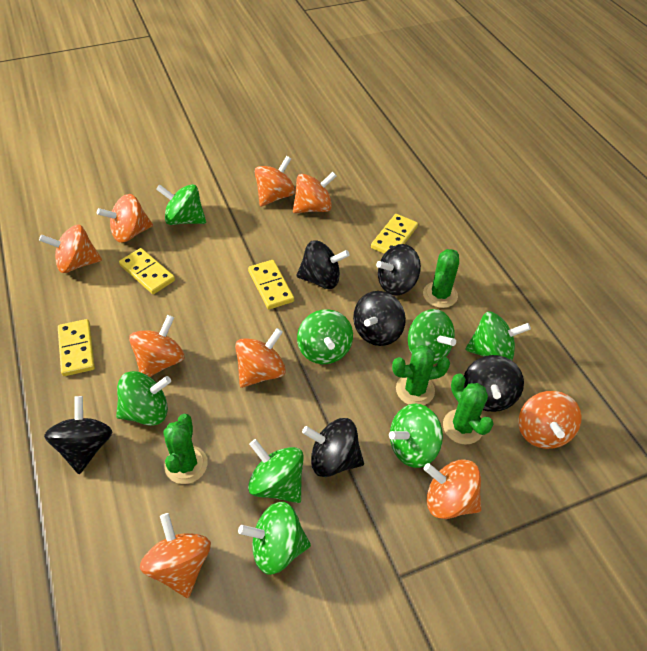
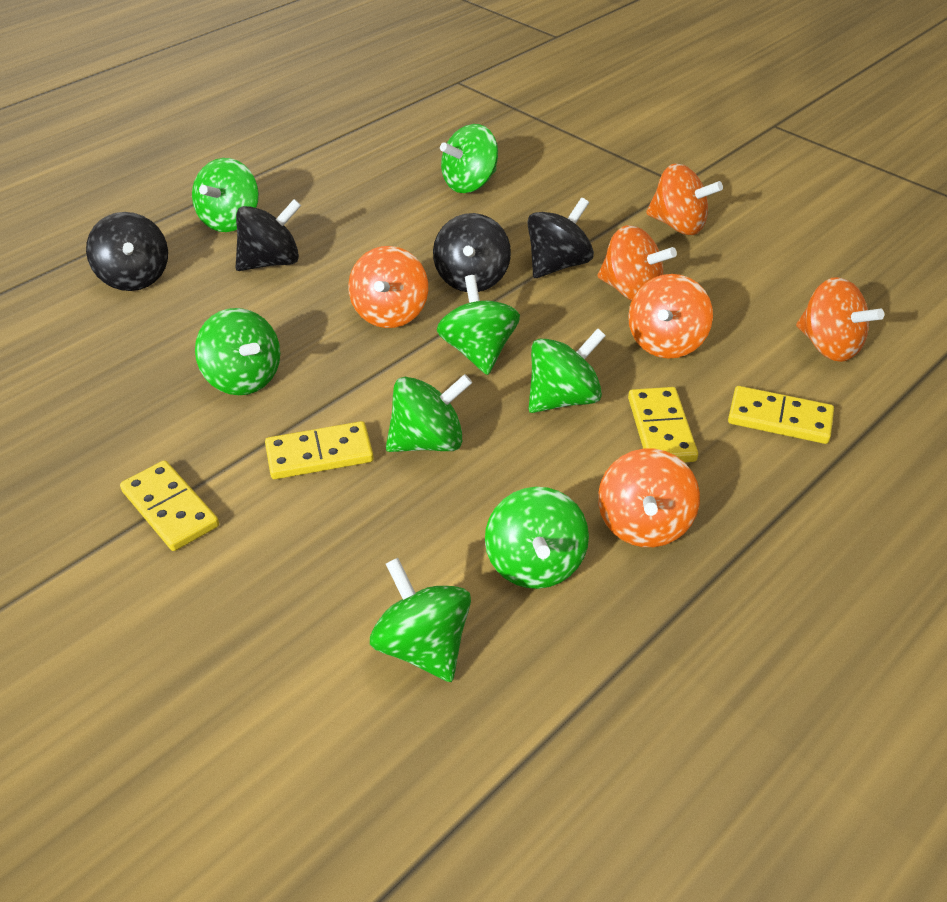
black spinning top: [44,396,112,474] [296,240,350,289] [302,418,364,477] [353,291,406,346] [376,244,421,296] [464,355,524,412] = 6 -> [86,212,168,291] [235,199,301,271] [433,213,511,292] [527,198,594,278] = 4
green cactus: [163,414,208,484] [392,345,450,405] [423,249,459,308] [443,373,494,445] = 4 -> none = 0
orange spinning top: [39,225,102,273] [97,194,153,243] [129,315,184,377] [140,513,211,598] [235,328,286,388] [255,156,296,207] [293,172,336,213] [424,459,481,519] [519,391,582,449] = 9 -> [348,246,428,328] [598,225,677,301] [598,449,700,547] [628,274,713,359] [646,163,723,235] [796,277,884,362] = 6

